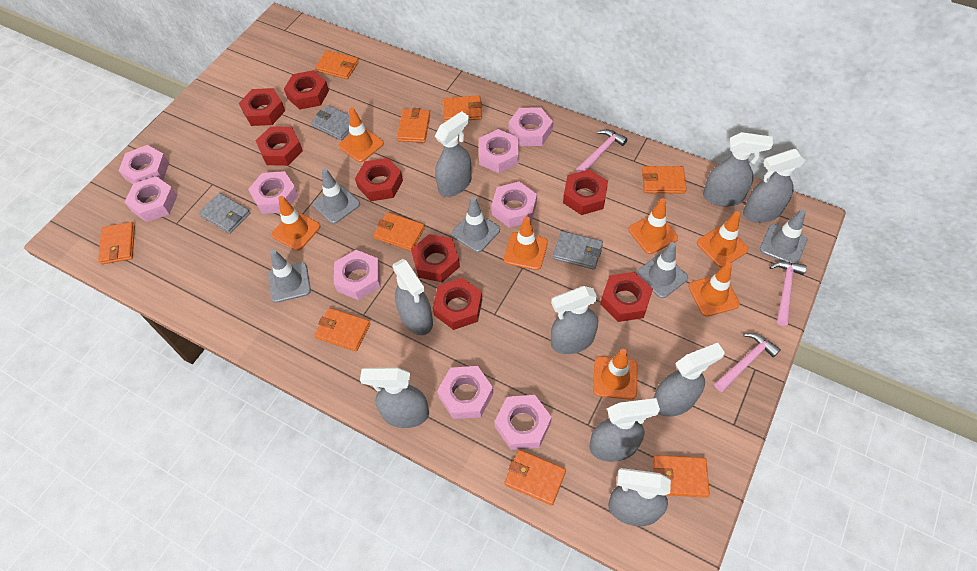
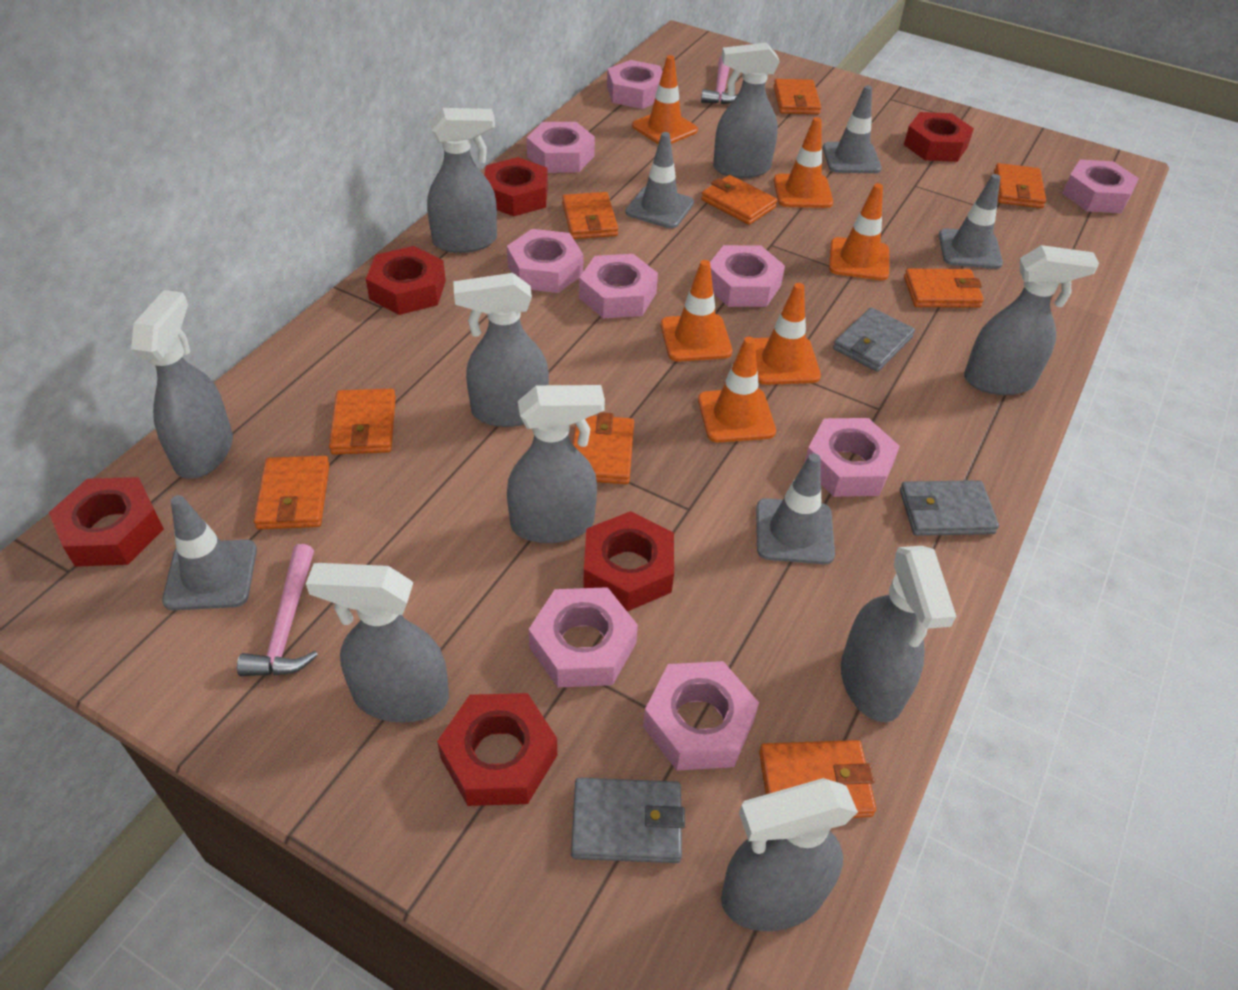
orange traffic cone: [272,196,320,251] [339,107,384,162] [504,216,548,270] [593,349,637,400] [628,198,678,254] [688,262,740,317] [697,211,748,268] = 7 -> [632,55,698,144] [661,260,732,362] [698,337,776,443] [754,283,821,385] [774,117,833,208] [829,183,889,280] = 6
pink hammer: [576,129,628,172] [714,333,781,392] [769,261,807,326] = 3 -> [237,544,318,676] [701,55,738,104] = 2
red nut: [239,88,285,126] [256,126,303,166] [284,70,329,109] [355,158,403,201] [411,234,460,282] [433,278,482,330] [563,169,608,215] [600,272,653,322] = 8 -> [49,477,164,567] [366,246,446,315] [437,693,557,806] [484,157,548,216] [583,511,674,611] [904,112,974,162] = 6

